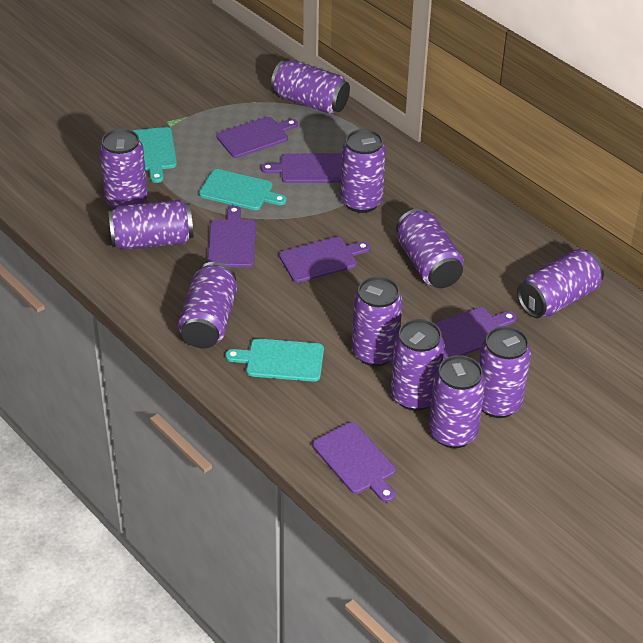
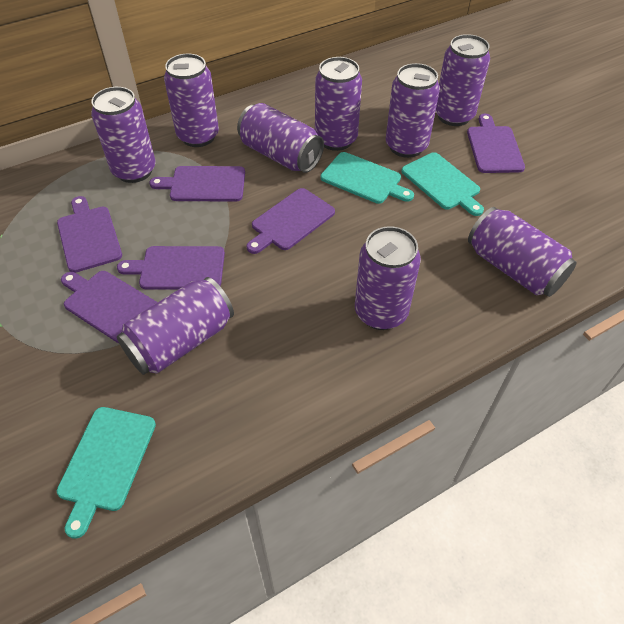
purple can: [99,128,148,209] [108,200,193,250] [178,262,237,348] [271,60,350,114] [341,129,386,213] [352,276,403,367] [391,319,445,411] [396,208,464,288] [429,355,485,448] [479,326,531,418] [517,249,604,318] = 11 -> [91,87,156,183] [117,277,234,375] [164,54,219,147] [237,103,324,173] [315,57,362,151] [355,226,421,330] [386,63,440,158] [435,34,490,126] [468,207,577,297] = 9

